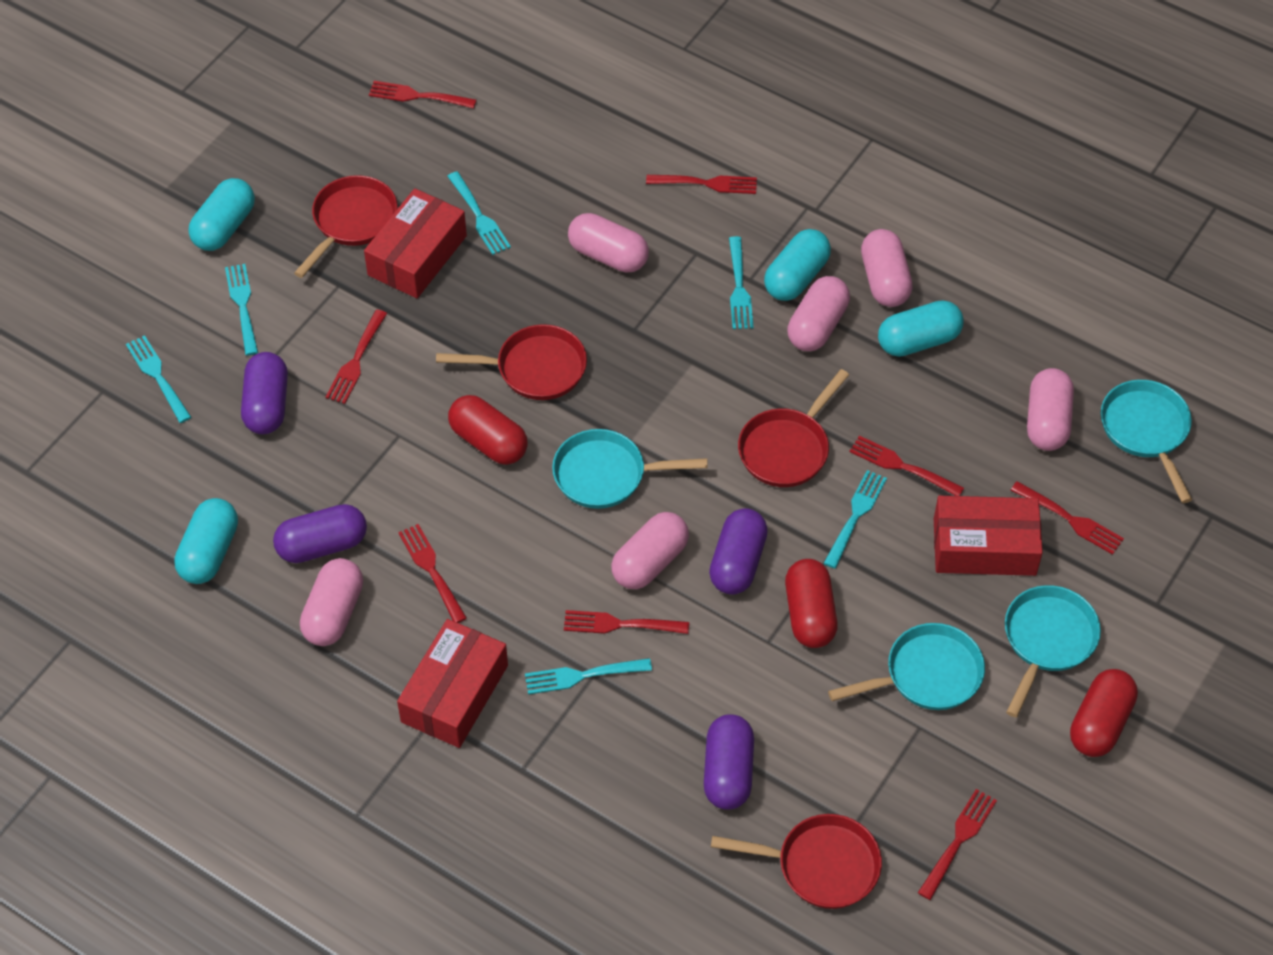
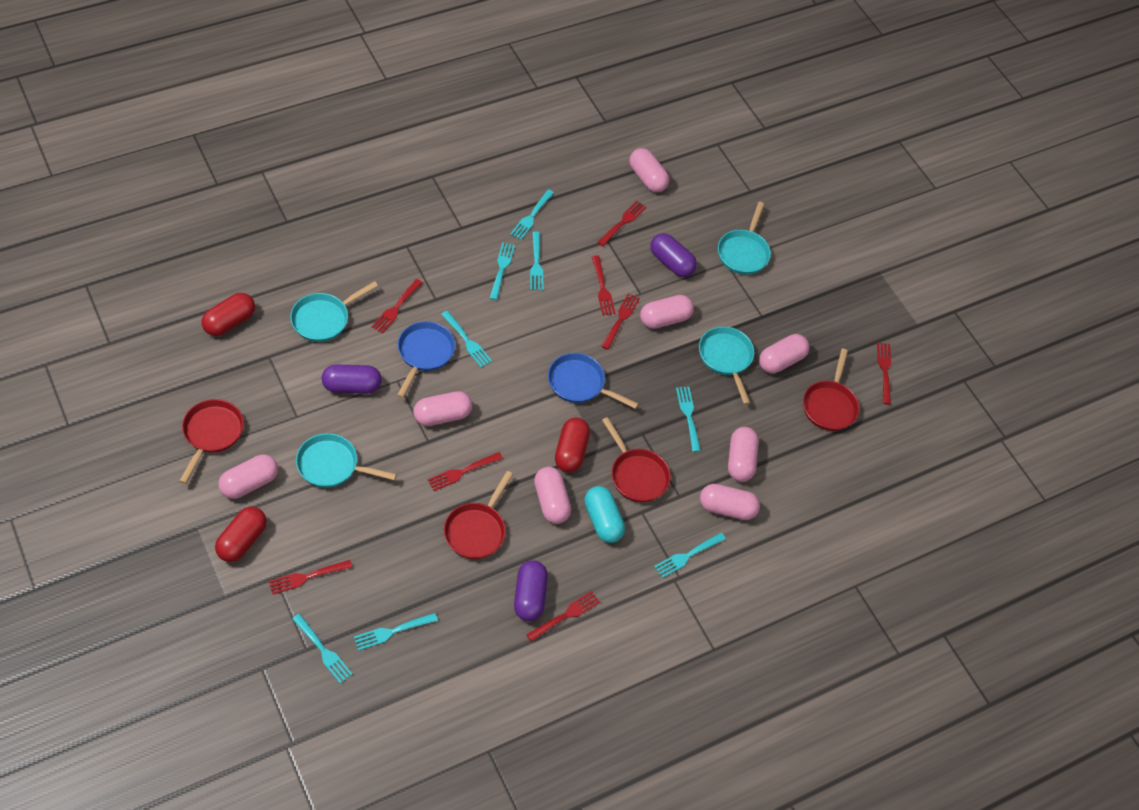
blue pan: none = 0 -> [397,321,455,398] [548,353,639,409] = 2
pink capsule: [300,558,363,646] [568,213,649,273] [611,512,689,589] [787,276,850,351] [861,229,913,307] [1027,368,1074,451] = 6 -> [218,454,278,499] [413,391,472,426] [534,467,571,524] [629,148,669,192] [640,295,694,329] [700,484,760,520] [728,427,759,482] [759,334,810,373] = 8
purple capsule: [241,352,288,434] [273,504,367,563] [704,714,754,810] [709,508,768,595] = 4 -> [322,364,382,394] [514,560,548,621] [650,233,697,277] = 3
red box: [364,188,467,298] [397,619,508,748] [934,496,1043,576] = 3 -> none = 0
turquoise capsule: [174,498,238,584] [188,178,255,251] [764,229,831,301] [878,300,964,357] = 4 -> [584,486,625,543] = 1
turquoise fork: [126,335,191,423] [225,264,258,355] [447,171,511,255] [525,658,652,695] [729,236,754,329] [824,470,887,569] = 6 -> [292,614,353,683] [354,613,438,651] [441,311,492,367] [490,242,515,300] [510,189,554,240] [530,232,544,290] [654,533,726,578] [676,387,701,452] = 8

